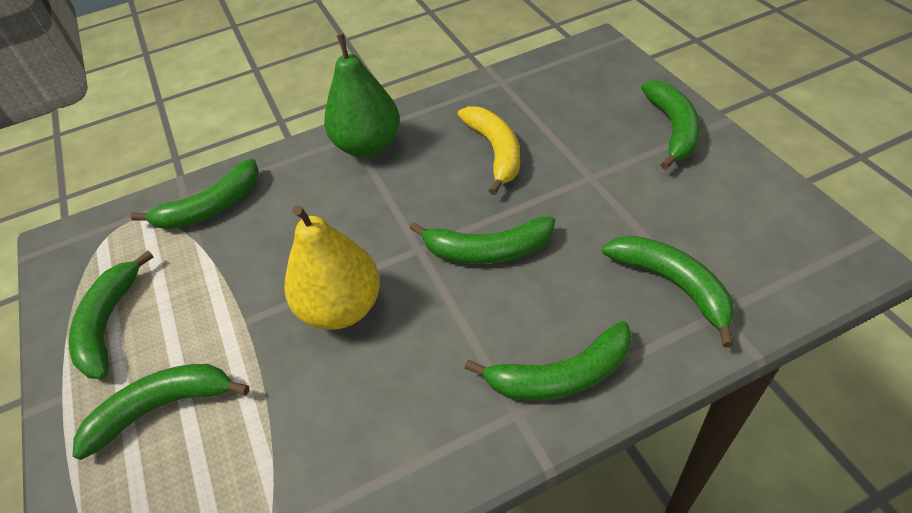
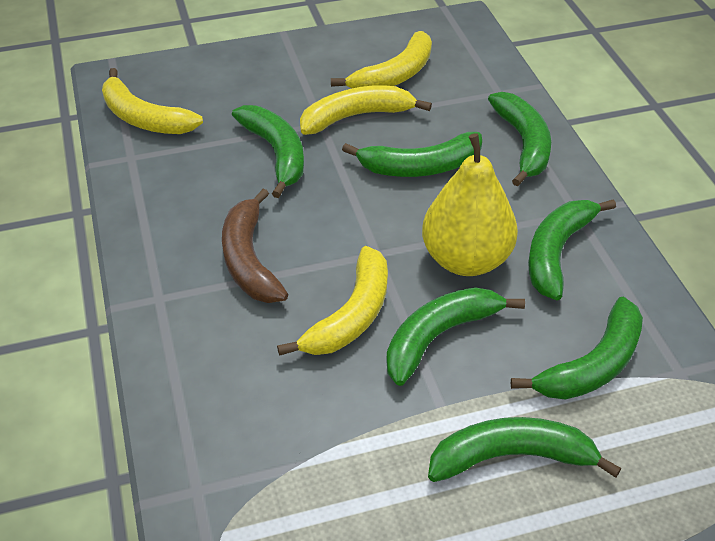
brown banana: none = 0 -> [222,188,288,303] = 1
green pear: [324,34,400,157] = 1 -> none = 0
yellow banana: [458,106,520,195] = 1 -> [102,68,203,134] [277,246,388,356] [300,85,432,135] [331,31,432,89] = 4

